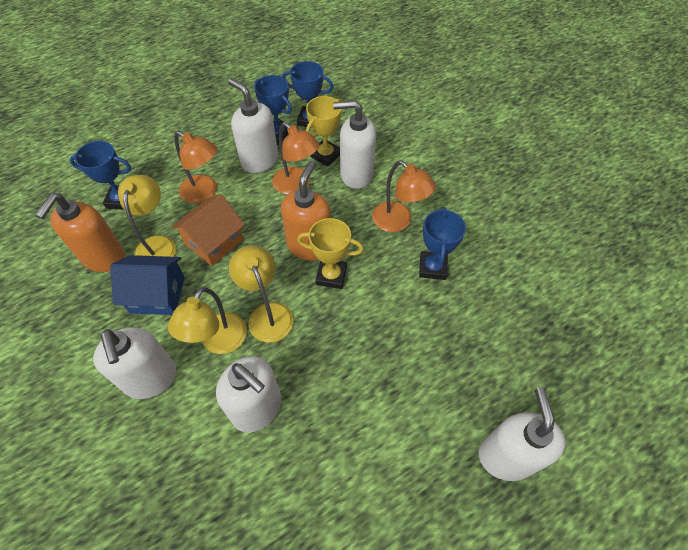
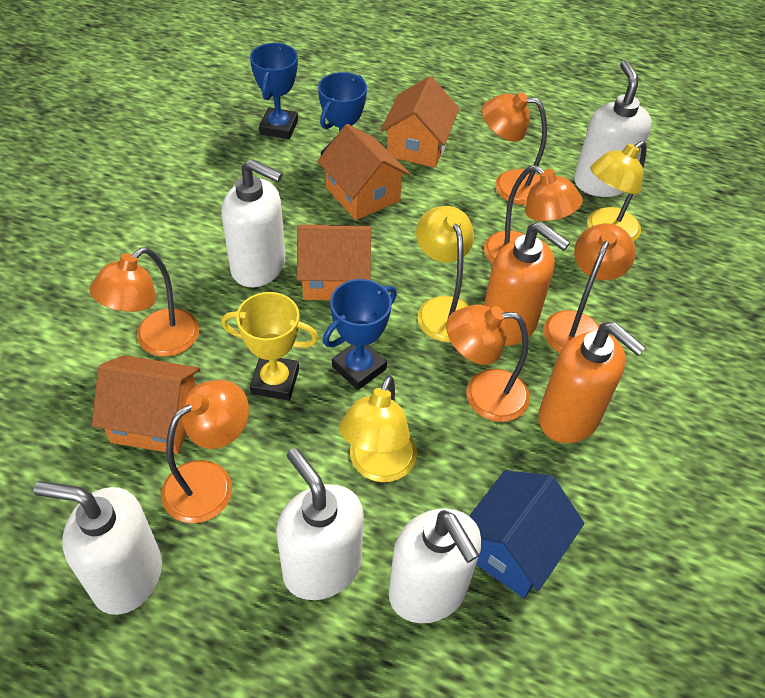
blue trophy: [70,141,131,210] [254,75,292,145] [282,61,333,128] [419,207,466,280] = 4 -> [250,43,298,139] [318,72,367,156] [323,279,397,390] = 3
orange house: [171,194,245,266] = 1 -> [92,355,200,454] [297,224,371,300] [317,124,410,220] [381,76,459,168] = 4
orange lamp: [174,131,218,204] [272,122,320,195] [372,160,436,232] = 3 -> [90,247,199,357] [161,380,249,523] [446,304,530,422] [482,92,547,205] [484,165,583,264] [543,223,636,353] = 6
yellow trophy: [297,218,364,289] [306,96,342,167] = 2 -> [221,292,319,400] = 1

